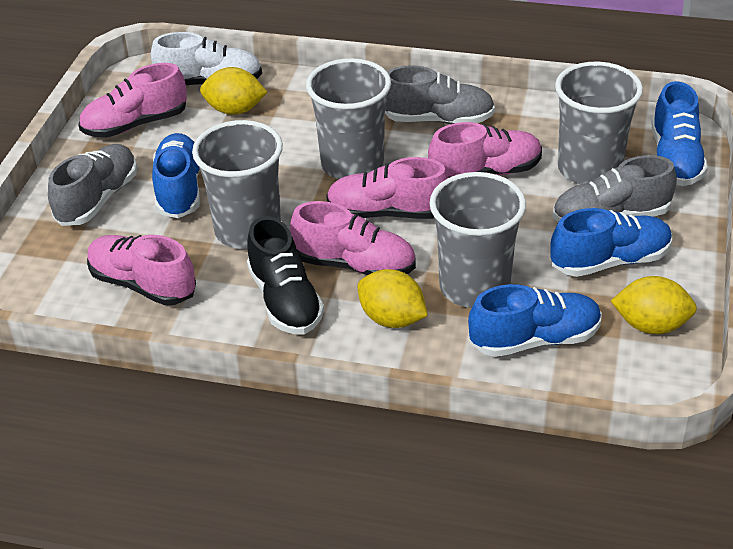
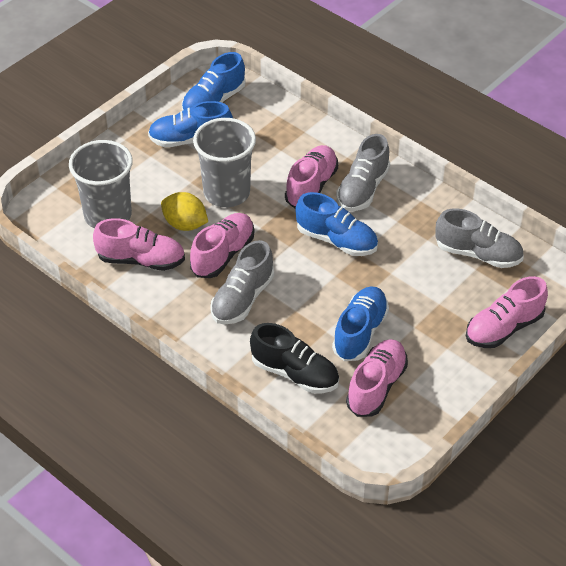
grey cup: [192,120,283,249] [306,58,391,179] [429,172,526,308] [555,62,643,184] = 4 -> [69,140,133,229] [193,118,256,207] = 2
white shoe: [151,32,262,85] = 1 -> none = 0
yellow lemon: [200,67,267,115] [358,269,428,328] [611,276,697,334] = 3 -> [161,192,208,231] = 1

